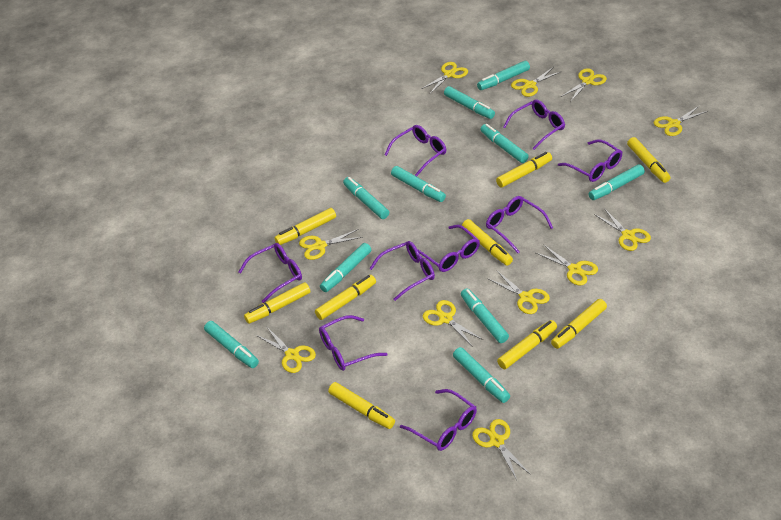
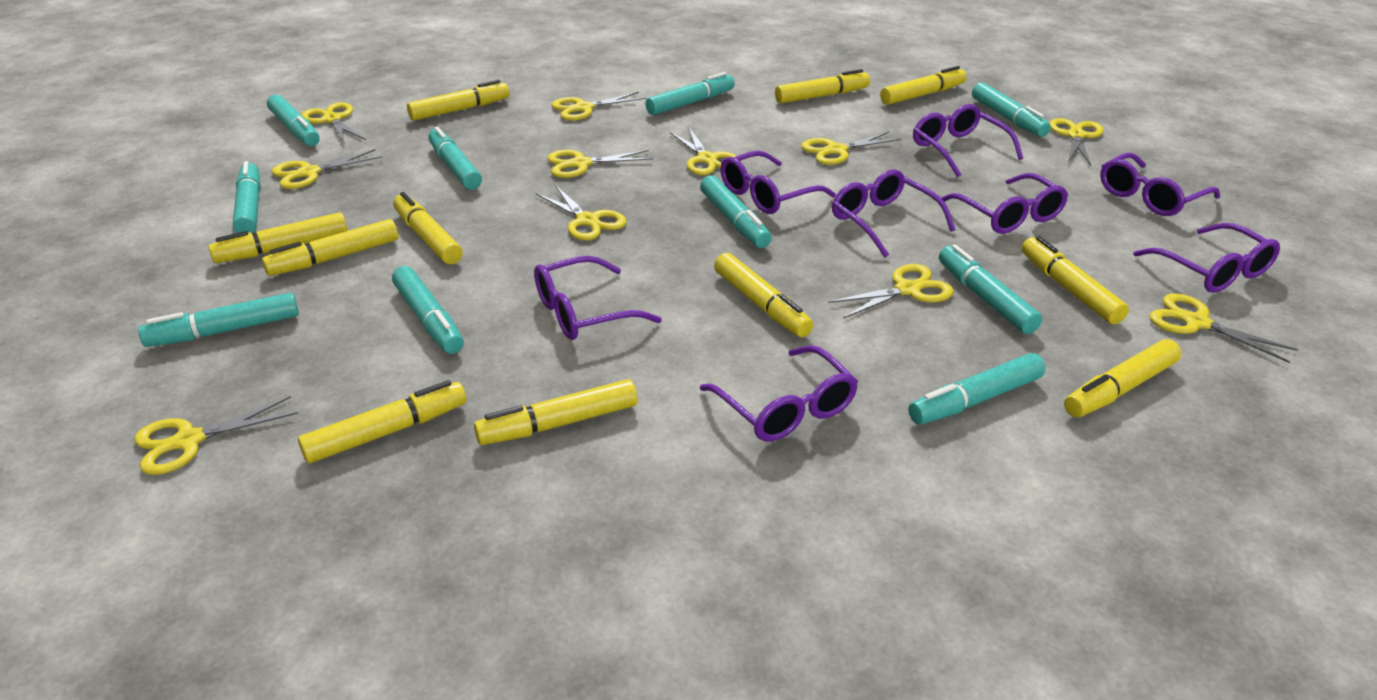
purple glasses: [239,243,302,303] [319,315,387,371] [369,241,435,301] [385,125,446,177] [400,389,477,451] [418,225,480,272] [486,196,553,253] [503,100,565,150] [558,139,622,182] = 9 -> [534,256,662,340] [700,345,858,442] [721,151,836,214] [832,169,956,257] [913,104,1023,177] [941,173,1068,234] [1100,152,1220,216] [1133,223,1280,293] = 8
yellow marker: [244,282,310,324] [274,208,336,245] [315,275,376,320] [328,382,395,429] [462,219,513,266] [496,152,552,188] [497,320,557,369] [551,299,607,349] [627,137,671,183] = 9 -> [208,212,348,263] [262,219,398,276] [298,380,467,463] [393,192,463,264] [407,80,510,121] [474,379,638,445] [714,253,813,337] [775,69,870,103] [880,66,967,105] [1021,236,1129,324] [1064,339,1182,417] = 11

